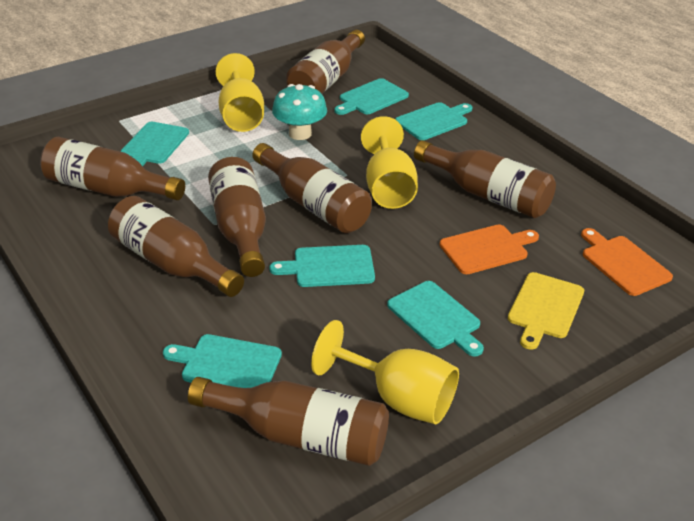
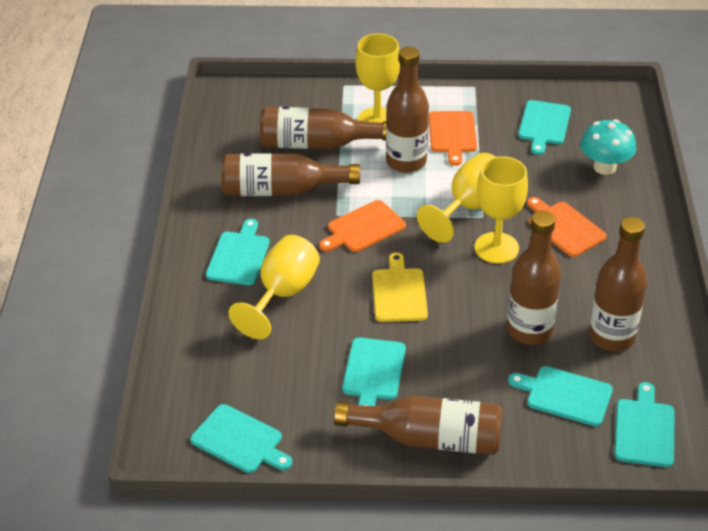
brown bottle: [40,137,185,200] [108,196,244,297] [188,377,389,466] [208,157,266,277] [252,143,372,233] [286,30,365,94] [414,140,556,218] = 7 -> [221,153,360,196] [260,107,387,149] [334,396,502,455] [386,47,429,173] [507,211,561,345] [589,217,647,351] = 6
orange cutting board: [440,224,539,274] [581,228,673,296] = 2 -> [319,200,406,252] [429,111,477,166] [527,197,607,257] = 3
yellow goblet: [216,53,264,132] [311,320,459,424] [361,116,418,209] = 3 -> [228,235,320,339] [356,33,400,123] [417,153,496,243] [475,156,528,264] = 4

